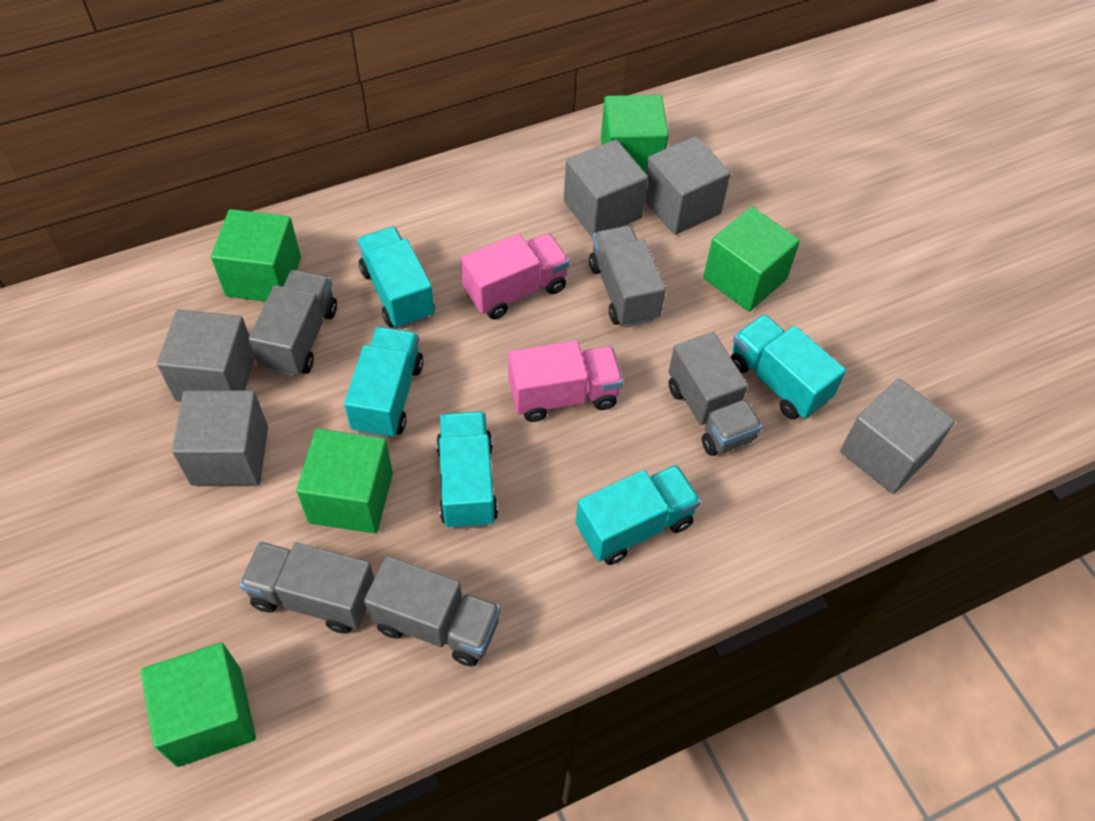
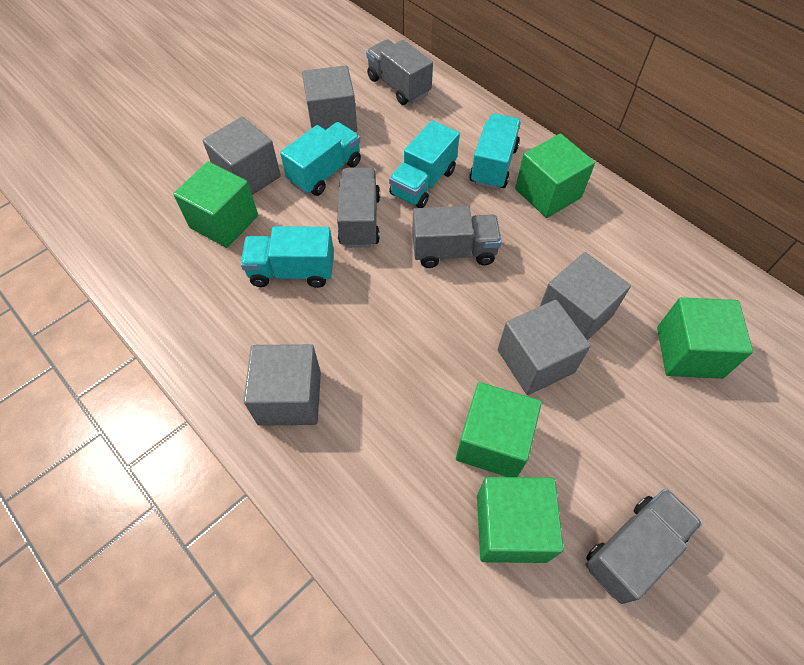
grey truck: [239,542,374,634] [249,270,337,377] [364,556,501,667] [589,226,666,327] [668,332,763,456] = 5 -> [337,168,380,248] [366,39,433,105] [412,206,502,268] [586,488,703,604] = 4
pink truck: [461,233,570,319] [508,341,623,422] = 2 -> none = 0
turquoise truck: [344,327,423,439] [357,227,435,329] [436,411,498,529] [575,465,701,565] [731,314,846,420] = 5 -> [240,226,334,288] [280,122,361,196] [389,120,460,208] [469,114,521,190] = 4

